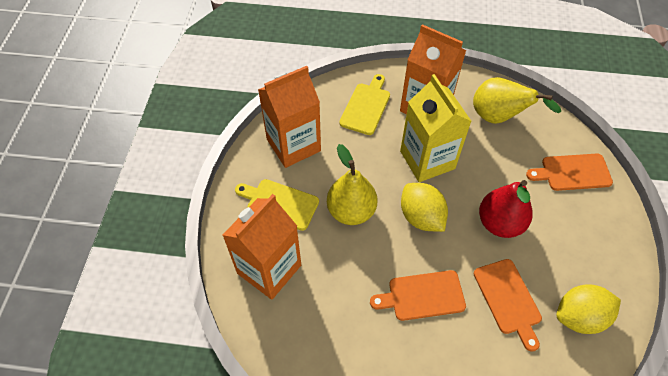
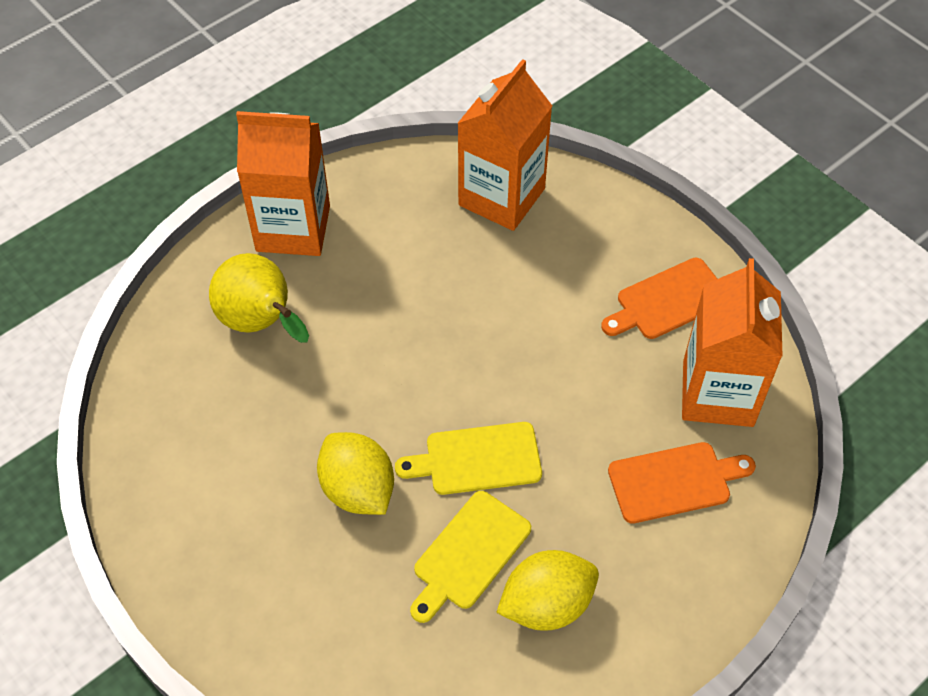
orange cutting board: [370,270,466,321] [474,259,542,352] [526,153,613,191] = 3 -> [601,258,717,339] [608,442,756,523] = 2
red pear: [479,180,533,238] = 1 -> none = 0
yellow carton: [400,74,472,182] = 1 -> none = 0
yellow pear: [327,144,378,225] [473,77,561,124] = 2 -> [209,253,309,343] = 1

